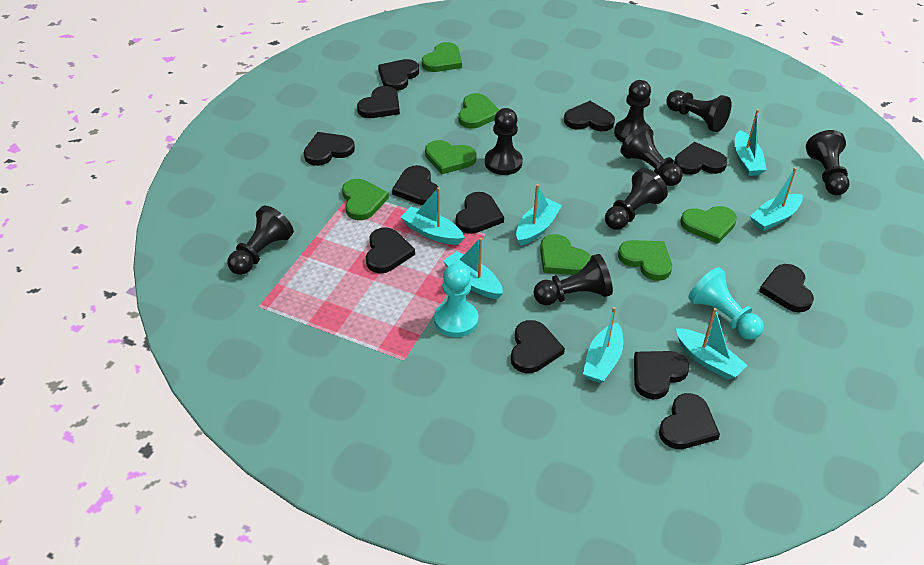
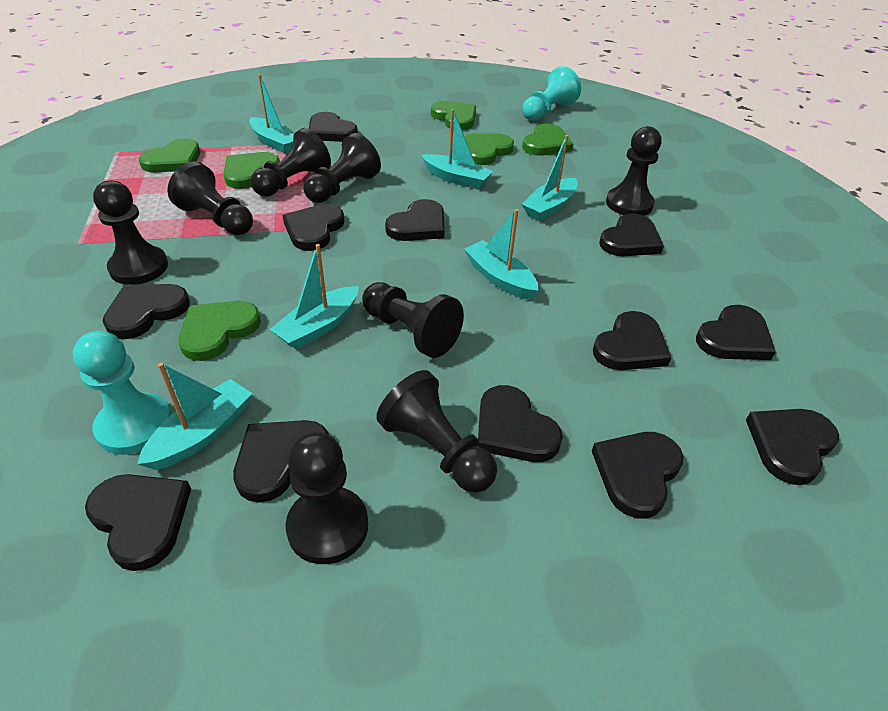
green heart: [342,179,389,220] [422,42,462,72] [425,140,476,174] [459,93,499,129] [540,234,591,275] [618,240,672,281] [680,206,737,244] = 7 -> [139,138,200,172] [178,301,261,361] [223,152,280,189] [431,101,476,130] [466,134,514,165] [522,124,573,156] = 6
turquoise boat: [401,187,465,245] [443,238,503,299] [516,184,562,246] [583,307,623,383] [676,308,747,380] [735,109,767,176] [750,167,803,231] = 7 -> [137,362,253,470] [249,74,295,154] [270,244,359,349] [422,109,494,189] [464,209,539,300] [522,135,578,221] = 6

